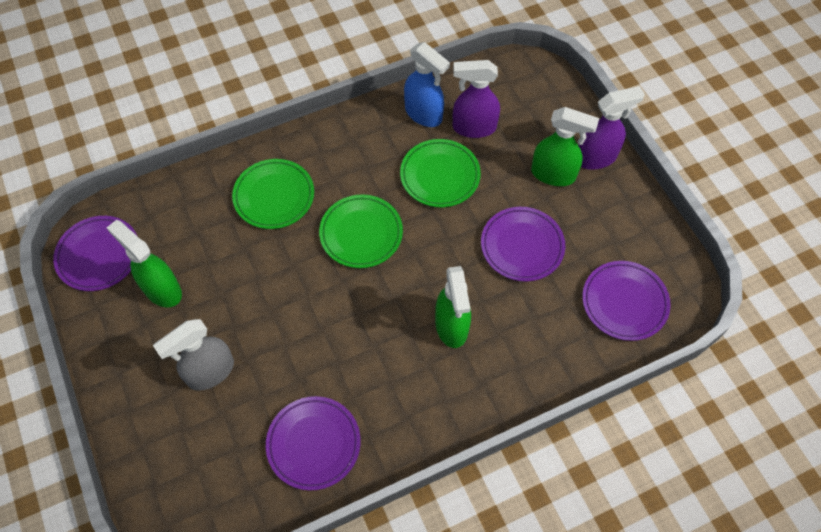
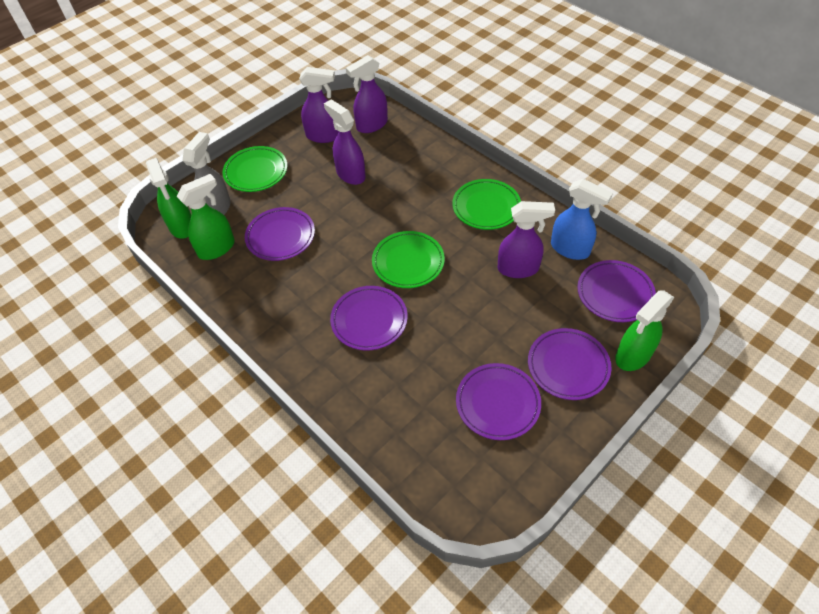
purple plate: [53,216,137,291] [266,396,361,491] [481,207,565,281] [582,261,671,341] = 4 -> [245,207,315,261] [330,286,408,351] [456,363,541,440] [528,328,611,400] [577,260,656,322] = 5
purple spray bottle: [453,60,500,138] [578,86,645,170] = 2 -> [299,67,339,143] [324,100,366,185] [346,55,388,133] [497,201,555,278] = 4

